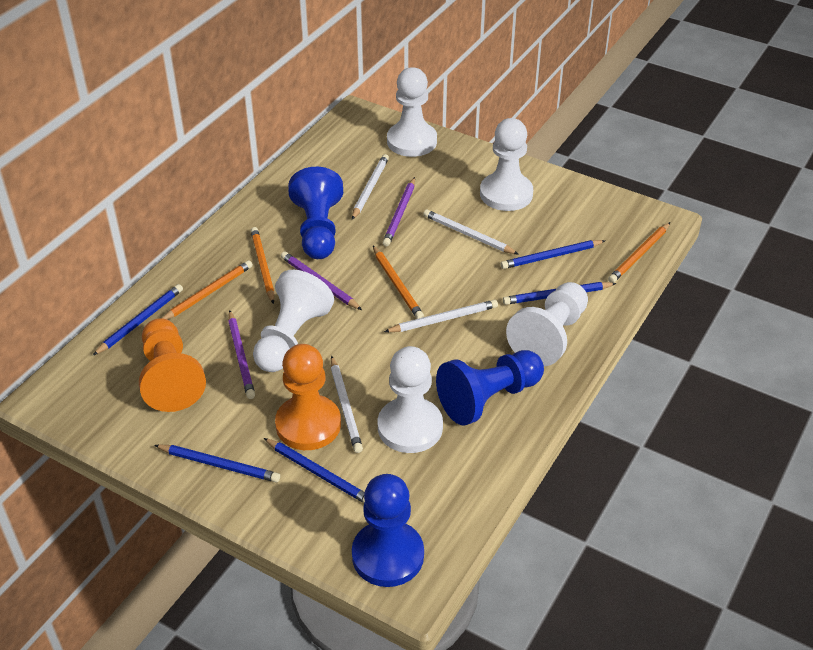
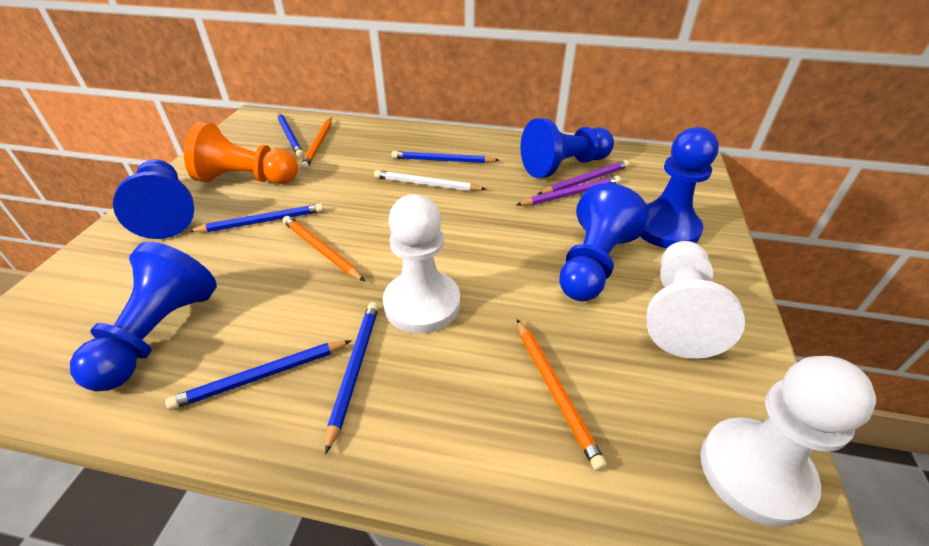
blue pawn: [288,167,343,259] [352,474,424,587] [436,350,544,426] = 3 -> [70,242,217,391] [113,159,194,239] [521,118,614,178] [559,183,649,301] [640,127,719,248] = 5
orange pawn: [139,318,206,412] [275,344,341,450] = 2 -> [184,122,298,184] = 1
orange pencil: [162,260,253,320] [251,227,275,304] [373,246,424,319] [608,222,670,283] = 4 -> [283,216,365,281] [300,117,332,170] [517,319,607,471] = 3
purple pencil: [228,310,255,399] [281,251,362,310] [382,177,415,246] = 3 -> [516,176,621,206] [538,160,629,195] = 2
white pawn: [253,270,334,372] [378,346,443,453] [387,67,437,157] [480,118,533,211] [506,282,588,366] = 5 -> [383,194,460,333] [647,241,745,359] [701,356,876,527] = 3
white pencil: [331,356,363,453] [352,154,389,220] [384,300,498,332] [423,209,519,255] = 4 -> [374,170,486,191] = 1

